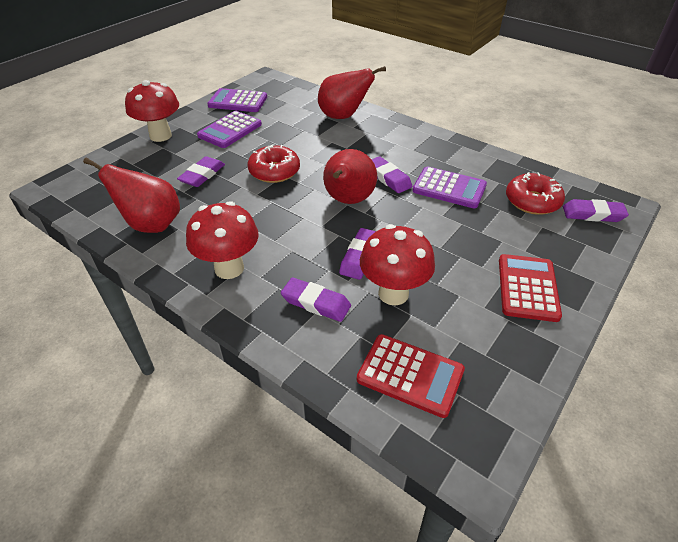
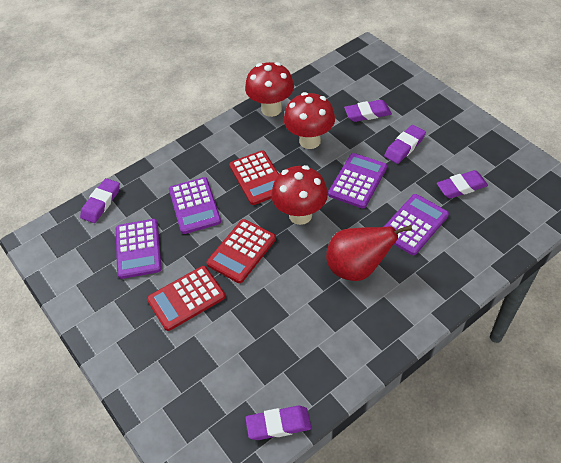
purple calculator: [197,111,262,148] [207,88,267,112] [412,166,487,208] = 3 -> [116,219,162,279] [169,177,221,234] [328,153,387,208] [384,194,449,255] = 4
red calculator: [357,334,465,418] [499,254,562,322] = 2 -> [147,266,226,331] [206,219,276,283] [229,150,279,205] = 3
red donut: [248,144,300,183] [506,172,565,215] = 2 -> none = 0
red pear: [83,158,180,233] [318,66,386,119] [323,149,377,204] = 3 -> [326,225,412,281] = 1

